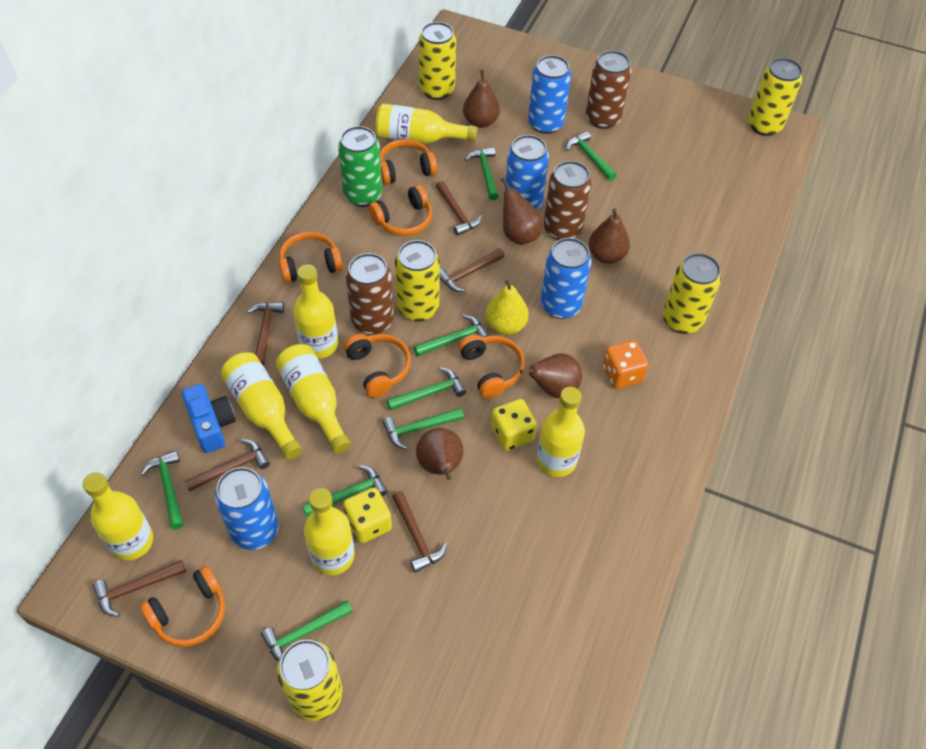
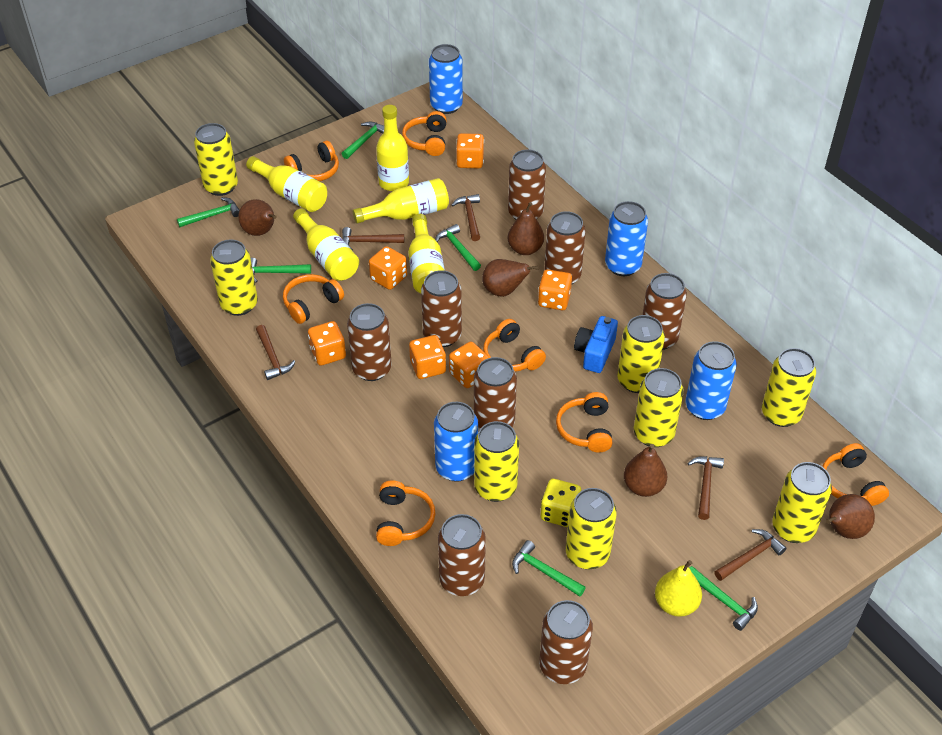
brown can: [346,253,394,335] [544,161,592,240] [586,50,632,129] = 3 -> [347,303,392,381] [421,270,462,347] [438,514,486,596] [474,357,517,430] [508,149,546,220] [539,600,593,684] [544,211,586,284] [642,273,687,350] = 8
brown hammer: [93,560,186,617] [185,439,270,492] [247,302,284,366] [392,491,447,573] [436,181,482,236] [440,248,504,292] = 6 -> [256,325,295,380] [342,227,404,251] [451,194,480,241] [687,456,724,520] [714,529,787,581] = 5
green can: [338,126,382,207] = 1 -> none = 0
green hammer: [141,451,183,529] [261,600,353,662] [302,465,388,516] [383,408,464,450] [387,367,466,411] [414,315,490,356] [465,147,499,200] [566,131,617,181] = 8 -> [177,197,240,227] [251,258,311,283] [342,121,384,159] [435,224,481,271] [512,540,586,597] [690,566,758,631] = 6
orange dice: [603,340,649,389] = 1 -> [308,321,346,366] [369,246,407,290] [409,335,446,379] [449,341,489,388] [456,133,484,168] [538,269,572,310] = 6
orange headphones: [140,566,225,647] [279,232,343,283] [344,334,411,398] [369,185,432,236] [380,139,437,185] [458,334,525,399] = 6 -> [283,274,344,324] [284,141,339,181] [376,480,436,546] [402,111,447,156] [483,319,546,372] [556,392,613,452] [822,443,889,506] = 7
yellow bottle: [83,472,153,561] [221,352,302,460] [276,344,351,454] [293,264,338,359] [304,488,355,575] [375,103,477,144] [537,387,585,477] = 7 -> [246,156,327,212] [293,208,359,281] [353,178,449,223] [376,105,409,191] [408,214,445,294] = 5
yellow can: [277,640,343,721] [395,240,440,322] [419,22,456,100] [663,253,721,334] [748,58,802,136] = 5 -> [194,123,238,196] [210,240,258,316] [474,421,519,502] [566,488,617,569] [617,315,665,393] [634,368,684,447] [762,348,816,427] [772,462,832,543] = 8
yellow dice: [343,488,392,544] [491,399,537,451] = 2 -> [541,479,581,527] = 1

